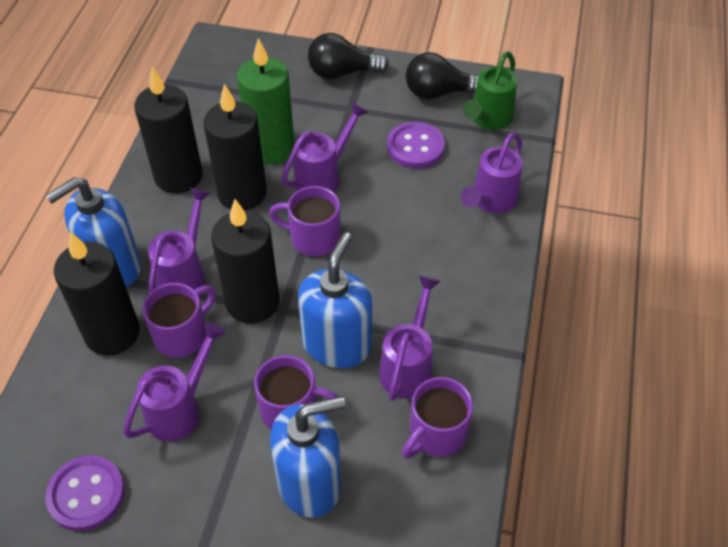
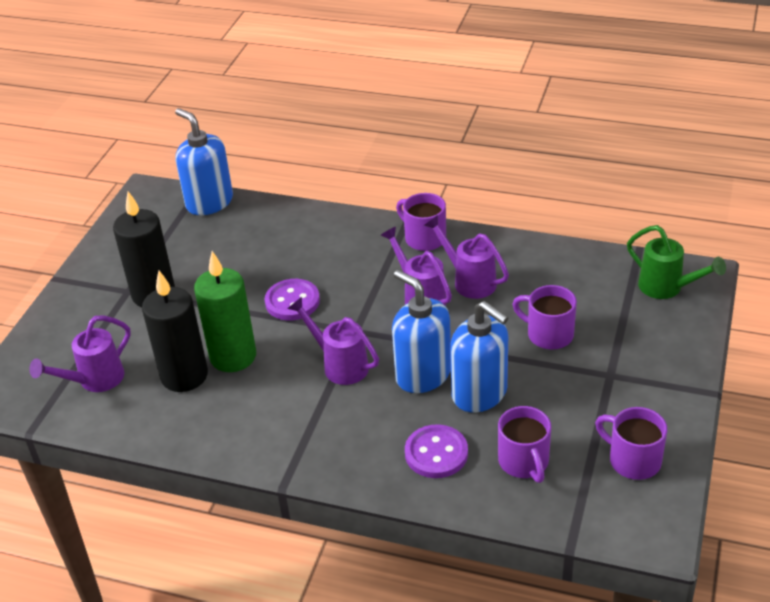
black candle: [54,232,140,356] [134,67,203,194] [203,84,267,210] [211,199,280,324] = 4 -> [113,191,175,307] [142,271,208,392] = 2
black light bulb: [308,33,389,79] [406,52,478,99] = 2 -> none = 0
purple watering can: [123,322,226,441] [148,188,210,293] [281,102,369,192] [379,276,441,401] [461,132,523,214] = 5 -> [29,315,131,392] [287,297,379,385] [380,227,452,306] [424,215,509,299] = 4

